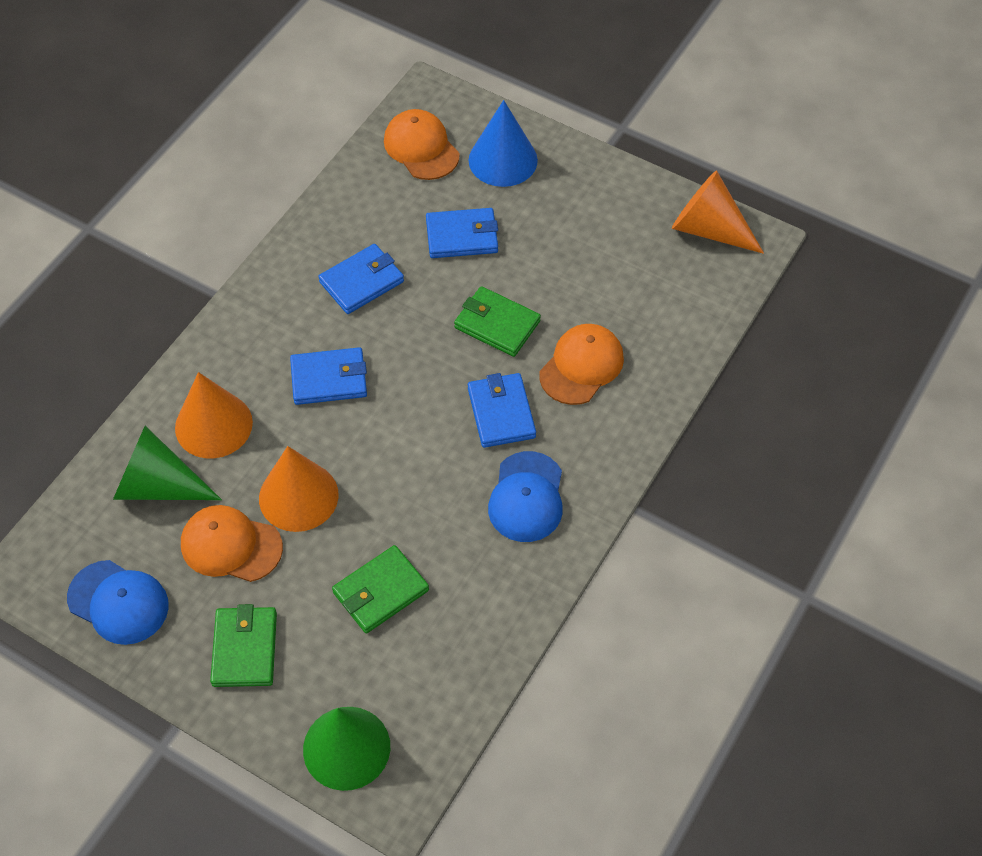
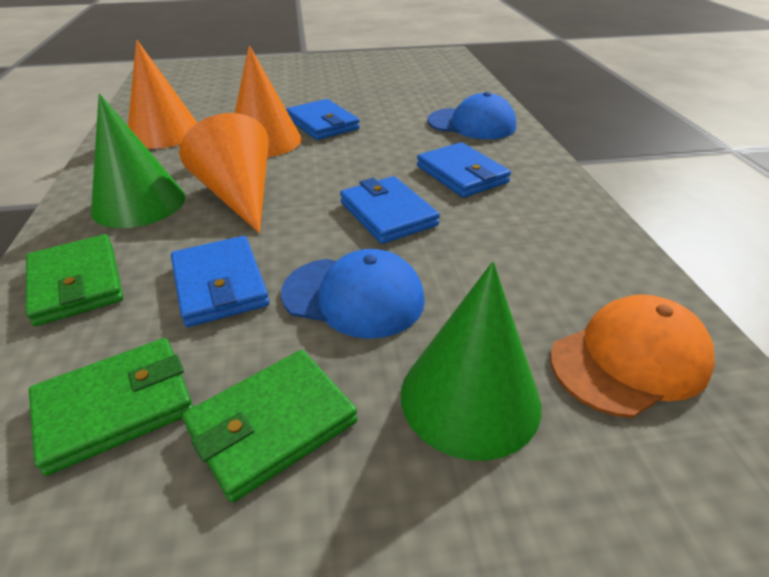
blue cone: [469,100,538,187] = 1 -> none = 0
orange cap: [181,505,283,582] [384,109,460,180] [539,324,624,405] = 3 -> [550,294,715,418] = 1

